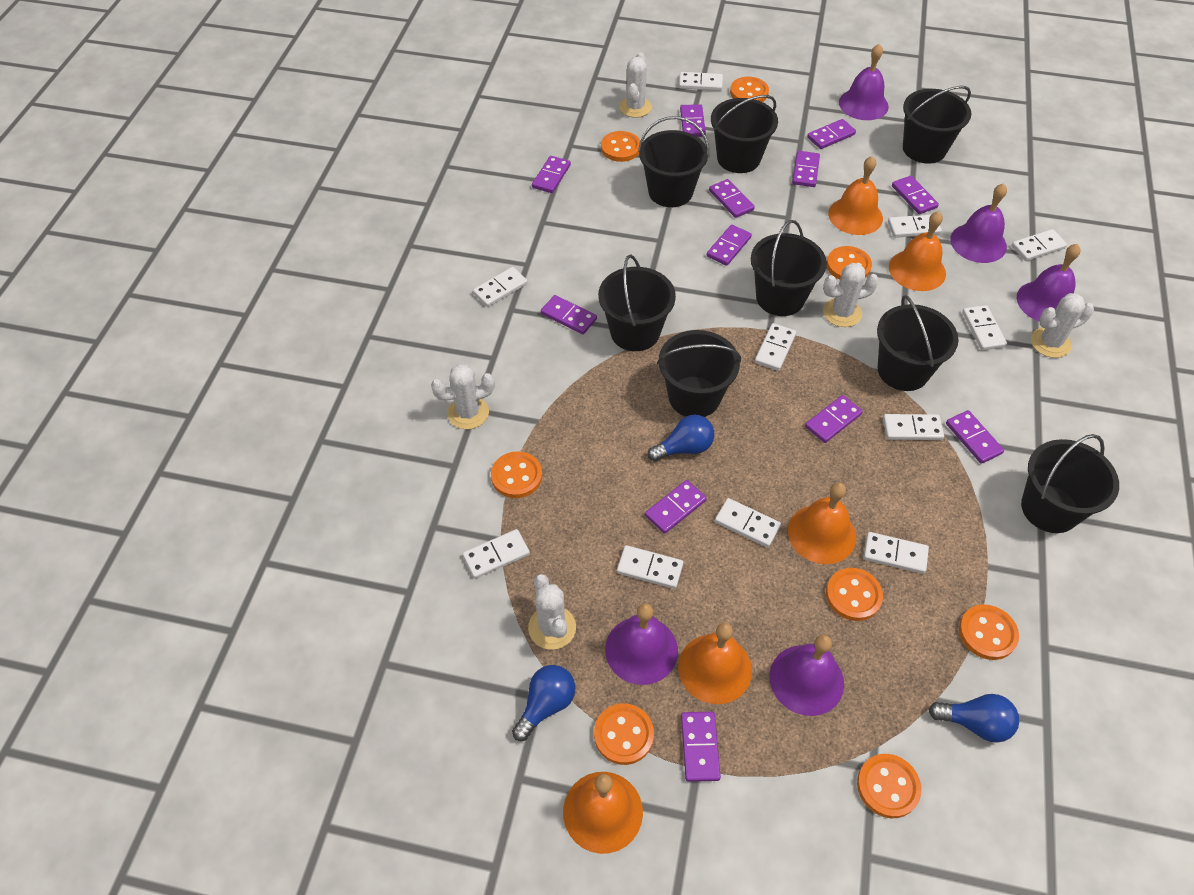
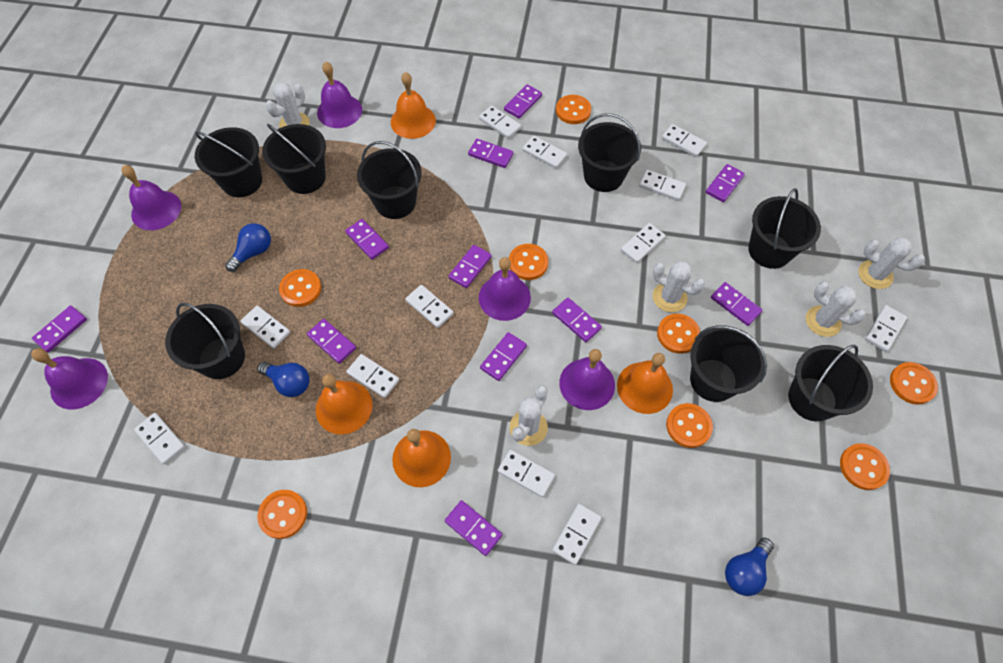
orange bell: [563,772,643,854] [678,623,752,704] [788,482,856,564] [828,156,883,235] [889,211,946,291] = 5 -> [316,374,372,434] [391,72,436,139] [392,429,451,487] [617,353,673,414] = 4
purple domino: [532,156,571,193] [541,295,597,334] [645,480,707,534] [680,104,706,137] [681,712,721,782] [707,225,752,266] [709,179,755,218] [792,151,820,187] [805,395,863,443] [807,119,856,149] [892,176,939,214] [946,410,1004,464] = 12 -> [32,306,87,352] [307,319,356,364] [345,219,389,260] [445,500,502,556] [448,245,492,288] [468,139,513,168] [480,332,527,381] [504,85,542,118] [552,298,602,342] [706,164,745,202] [711,282,762,326] = 11
white domino: [463,529,530,579] [473,267,528,307] [617,545,683,589] [679,72,723,91] [715,498,781,547] [755,323,796,371] [863,532,929,574] [883,414,944,440] [888,214,942,238] [962,305,1007,350] [1012,229,1067,261] = 11 -> [134,413,185,464] [240,306,290,348] [346,354,399,398] [405,285,454,328] [479,105,521,139] [497,450,555,497] [522,136,567,169] [552,504,601,565] [621,223,666,263] [639,170,686,201] [662,124,707,157] [865,305,907,352] = 12

